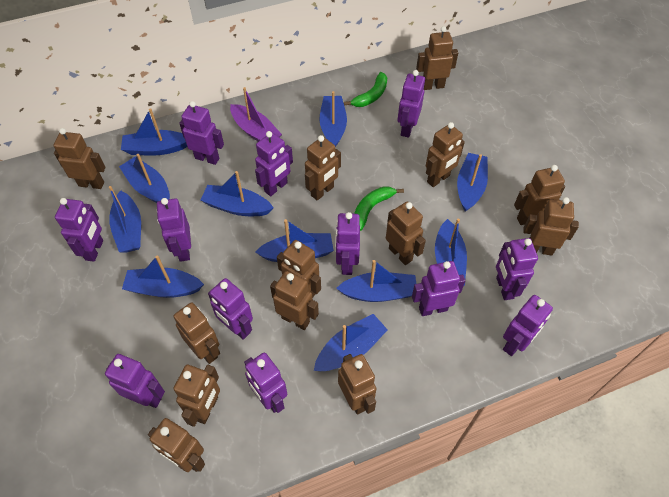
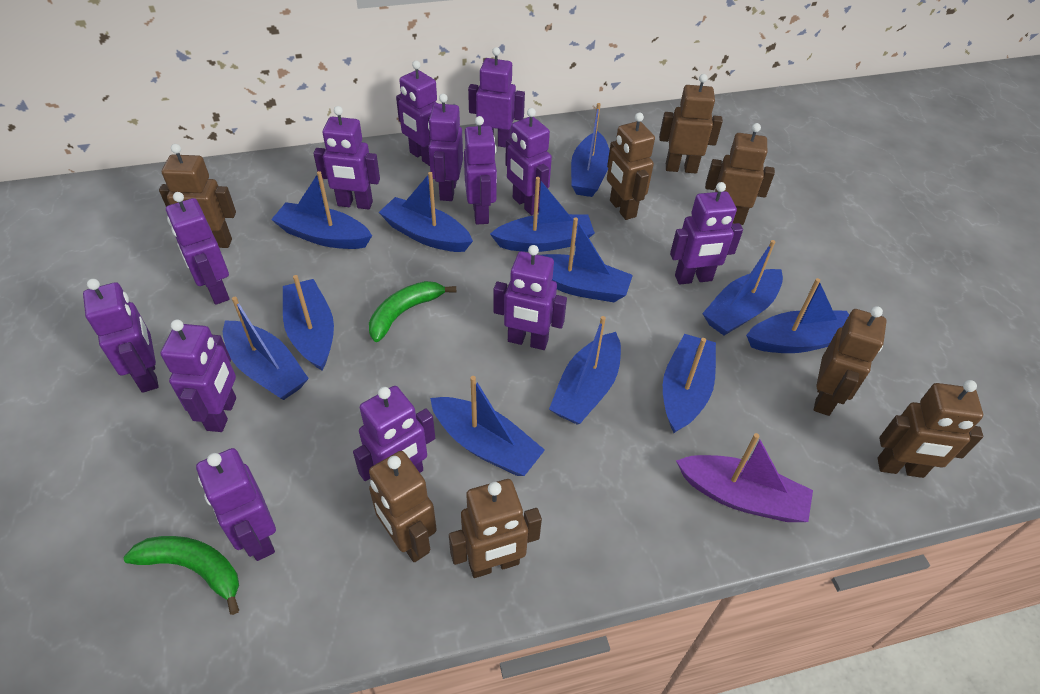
blue boat: [109,186,141,253] [119,154,170,203] [121,108,187,156] [122,255,204,298] [201,171,273,216] [255,219,334,262] [314,314,388,371] [319,91,347,147] [336,260,416,302] [435,218,467,285] [457,153,488,212] = 11 -> [223,297,309,400] [271,171,372,249] [283,275,334,370] [379,172,473,252] [430,376,545,476] [490,177,595,252] [542,217,633,302] [549,316,621,424] [571,103,610,197] [663,334,716,433] [702,240,783,336] [746,278,849,353] = 12
brown robot: [54,128,106,189] [148,418,205,472] [173,364,220,427] [174,302,220,364] [270,271,319,330] [277,240,321,298] [305,135,341,201] [338,354,376,415] [386,201,426,265] [416,26,458,90] [426,122,465,187] [514,165,565,225] [523,197,579,256] = 13 -> [159,144,236,248] [369,451,437,562] [449,479,542,578] [607,113,655,220] [659,74,723,174] [705,123,775,225] [814,306,887,416] [878,380,983,478] = 8
purple robot: [55,198,103,262] [105,354,165,408] [157,198,191,262] [179,101,224,165] [208,278,253,340] [244,352,287,413] [255,131,293,196] [335,212,360,275] [397,70,425,138] [412,261,465,316] [496,238,538,300] [503,295,553,356] = 12 -> [83,279,159,393] [160,319,236,432] [166,192,230,305] [196,448,276,561] [313,106,380,210] [353,386,435,481] [396,61,438,166] [428,94,463,201] [464,116,497,225] [468,47,525,148] [493,245,567,350] [505,108,552,216] [670,182,743,284] = 13

